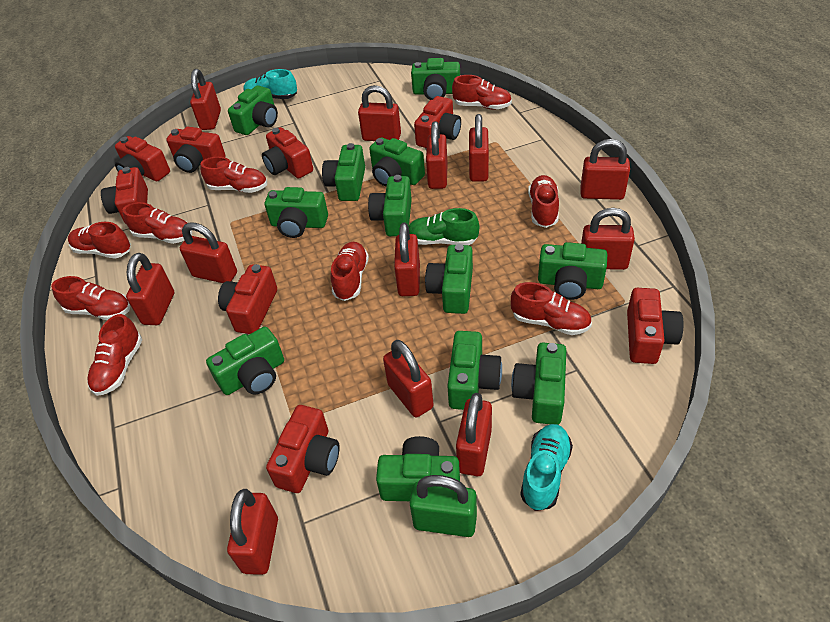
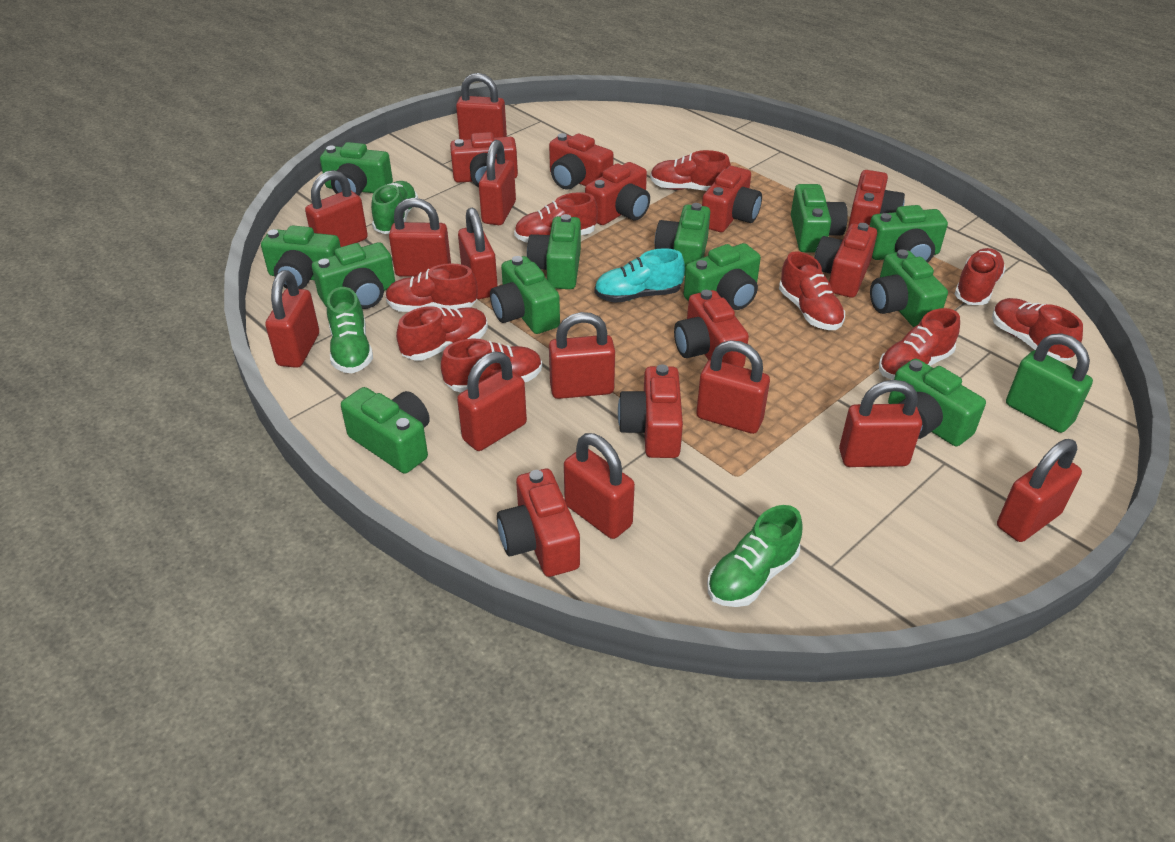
green shoe: [408,208,479,245] = 1 -> [327,287,373,373] [371,181,418,234] [707,505,803,607] = 3
red camera: [101,167,148,225] [115,136,170,181] [166,127,226,173] [218,264,277,334] [262,127,313,179] [266,405,339,493] [414,96,461,148] [627,288,683,364] = 8 -> [450,132,518,187] [497,469,580,577] [549,133,614,189] [585,162,650,225] [618,364,683,458] [674,290,749,367] [702,166,762,232] [814,223,877,298] [848,170,905,228] = 9
turquoise shoe: [244,69,297,99] [520,424,573,511] = 2 -> [594,248,685,303] = 1

